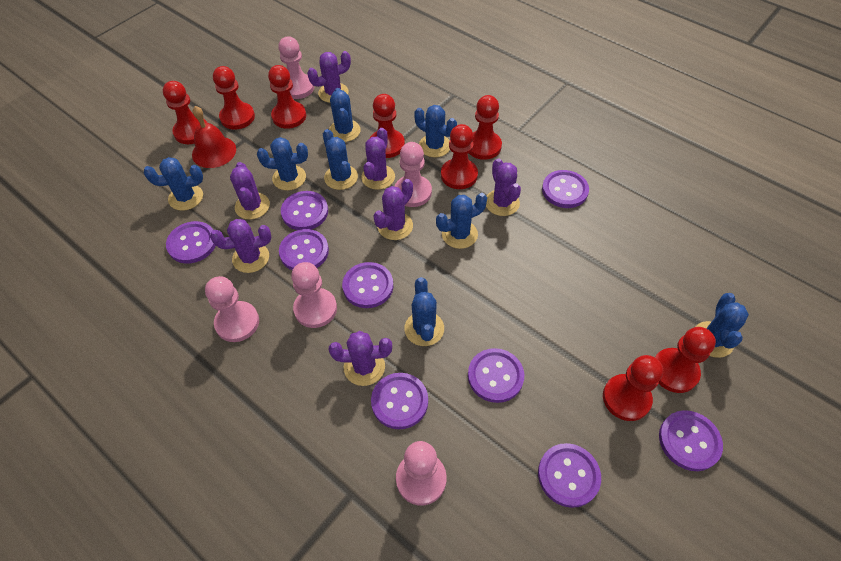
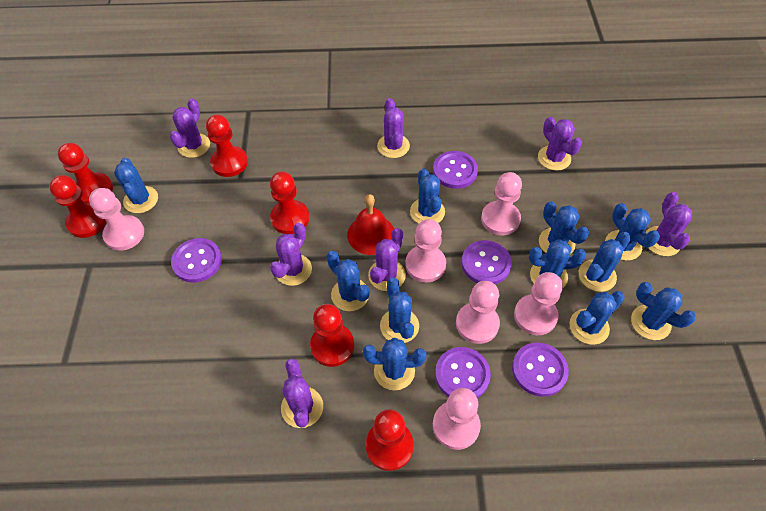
blue cactus: [144,157,203,211] [257,137,308,191] [323,129,358,190] [329,88,360,142] [404,277,444,346] [414,105,457,157] [436,193,487,249] [695,293,749,358] = 8 -> [114,157,158,213] [326,251,370,311] [363,338,426,390] [380,278,419,343] [410,168,445,224] [529,239,586,288] [539,201,589,254] [570,291,625,345] [579,232,631,292] [605,203,660,261] [631,282,696,340] = 11
pink pawn: [205,276,259,342] [278,36,314,99] [291,262,337,328] [394,142,432,207] [396,441,447,505] = 5 -> [89,188,144,251] [405,219,446,283] [433,388,481,450] [456,281,500,344] [481,172,522,235] [514,272,563,335] = 6
purple button: [166,221,216,264] [279,229,329,270] [281,191,328,230] [342,262,393,308] [371,373,428,429] [468,348,524,403] [538,443,601,508] [542,170,589,208] [659,410,723,471] = 9 -> [171,238,222,283] [433,151,478,189] [435,347,491,398] [462,240,512,284] [512,343,569,397] = 5
red pawn: [163,81,207,144] [213,66,255,130] [268,65,306,129] [370,94,405,158] [441,124,478,189] [469,95,502,160] [603,355,663,421] [655,327,716,393] = 8 -> [49,175,107,238] [58,143,113,203] [206,114,248,177] [270,171,309,234] [310,304,354,367] [365,409,414,471] = 6

